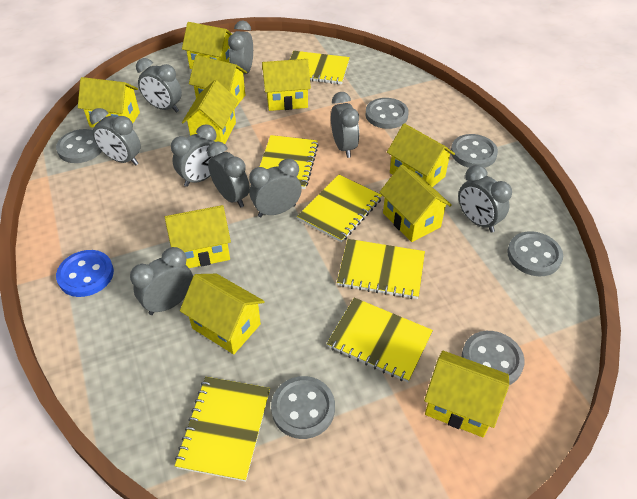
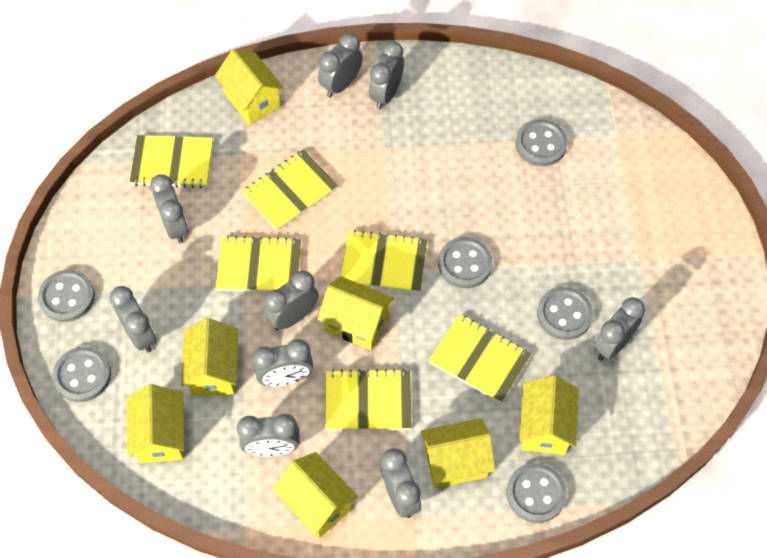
blue button: [56,250,114,297] = 1 -> none = 0
yellow house: [78,77,140,128] [165,205,231,268] [180,274,265,354] [182,22,232,69] [182,80,238,144] [189,55,247,109] [262,59,311,111] [380,165,452,242] [387,123,455,187] [424,351,509,437] = 10 -> [127,384,184,463] [181,318,239,396] [215,49,284,125] [273,452,358,538] [317,276,394,350] [421,418,495,488] [519,375,579,455] = 7

